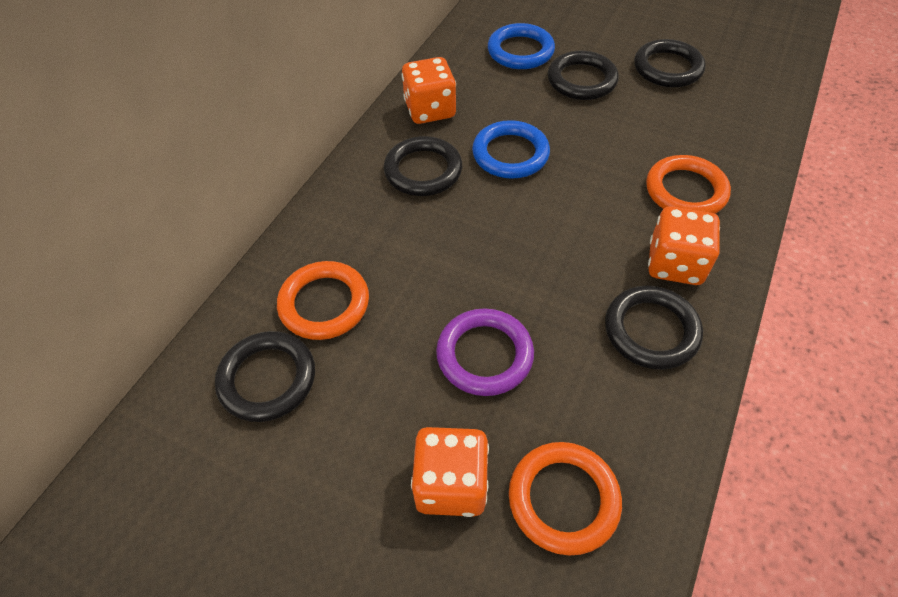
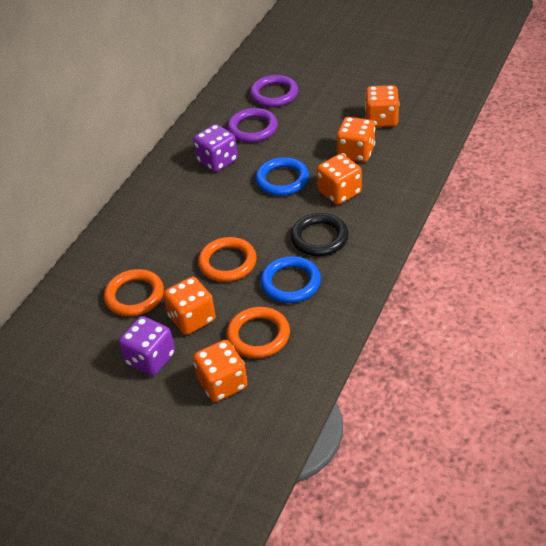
black ring: [215,331,315,422] [384,136,462,196] [548,51,619,100] [605,286,703,370] [634,39,706,87] = 5 -> [291,213,349,256] = 1
orange dice: [402,57,456,124] [411,427,489,517] [648,206,720,285] = 3 -> [163,277,216,335] [193,340,248,402] [317,154,362,205] [337,117,375,162] [365,85,399,127] = 5
purple dice: none = 0 -> [119,316,175,376] [193,124,238,172] = 2
purple ring: [436,308,534,396] = 1 -> [227,108,278,143] [250,75,298,107] = 2

